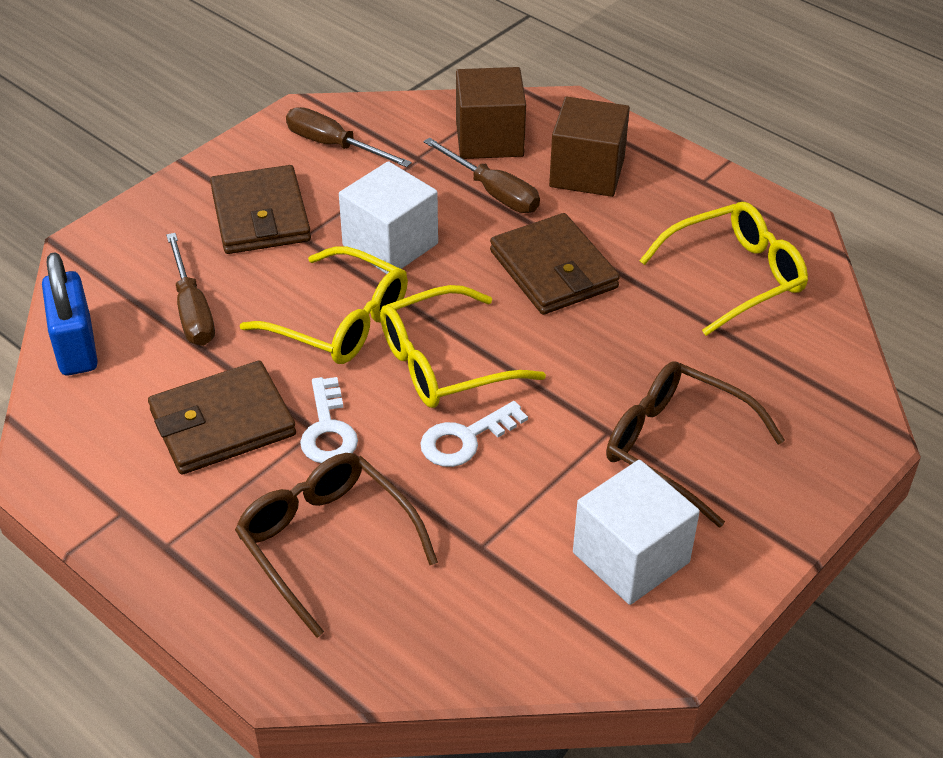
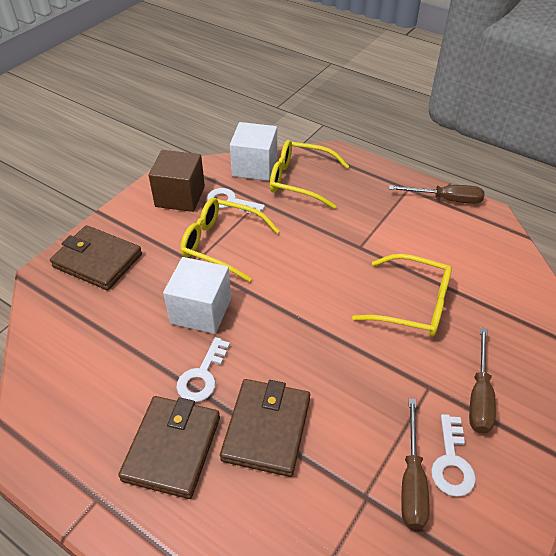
blue padlock: [42,253,98,375] = 1 -> none = 0
brown cube: [456,67,526,159] [549,97,630,197] = 2 -> [149,150,205,212] = 1
brown glasses: [235,453,438,638] [606,361,785,527] = 2 -> none = 0
white key: [300,377,358,463] [420,401,528,467] = 2 -> [177,337,230,402] [206,188,265,214] [431,414,476,497] = 3

